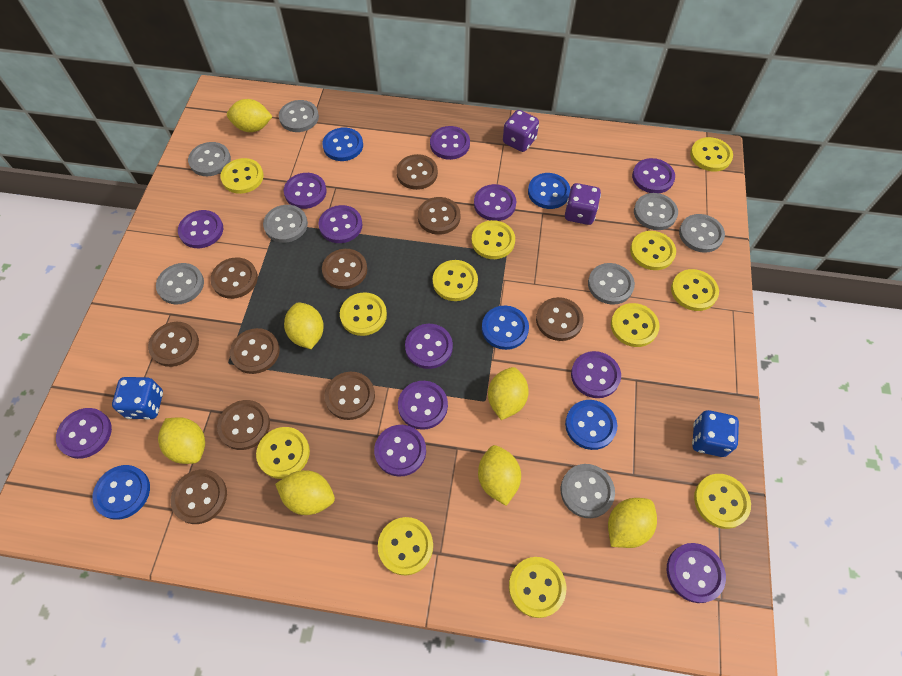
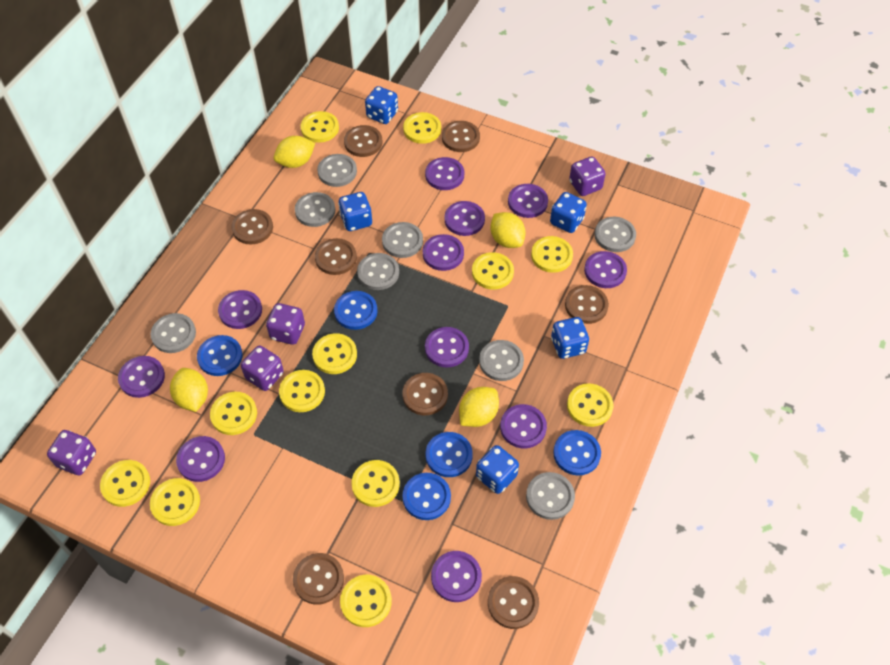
blue dice: [112,377,163,420] [692,410,739,457] = 2 -> [338,192,372,231] [365,86,398,124] [476,445,519,494] [550,192,587,233] [551,317,589,359] = 5
brown button: [148,322,199,367] [171,469,227,524] [210,257,258,299] [217,400,270,450] [230,328,280,374] [322,249,367,289] [325,372,375,420] [396,154,438,190] [418,197,460,235] [536,297,584,341] = 10 -> [232,209,273,244] [293,553,344,605] [315,238,357,275] [344,125,382,157] [403,373,448,415] [442,121,480,152] [488,576,539,629] [565,285,609,324] = 8
purple button: [56,408,112,459] [178,210,223,248] [284,173,327,209] [318,205,363,243] [374,425,426,477] [398,381,448,430] [405,324,453,369] [430,126,470,160] [474,184,516,221] [571,351,621,398] [632,158,675,193] [667,543,726,603] = 12 -> [118,356,165,398] [176,436,225,482] [218,290,262,329] [423,234,464,271] [425,157,464,190] [425,327,469,367] [431,551,482,602] [445,201,485,236] [500,404,547,448] [508,184,548,218] [584,251,627,288] = 11
purple dice: [503,110,539,152] [565,183,601,225] = 2 -> [47,430,96,475] [241,345,284,391] [266,303,305,345] [569,157,606,196] = 4
yellow lemon: [158,417,205,464] [227,99,273,132] [275,470,335,515] [284,302,324,349] [478,445,521,506] [488,367,529,420] [608,498,657,548] = 7 -> [170,368,208,412] [274,136,315,168] [459,387,499,427] [491,212,525,248] = 4

